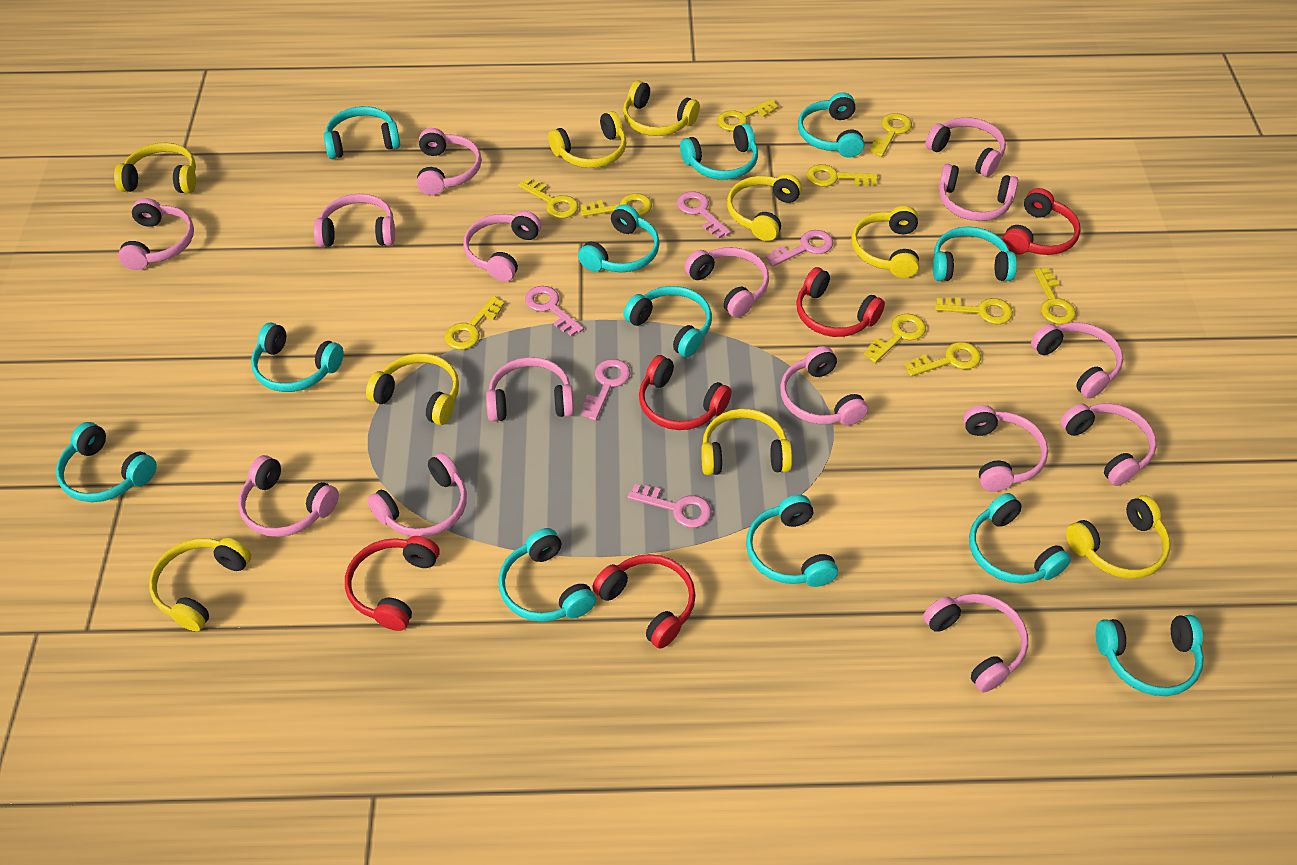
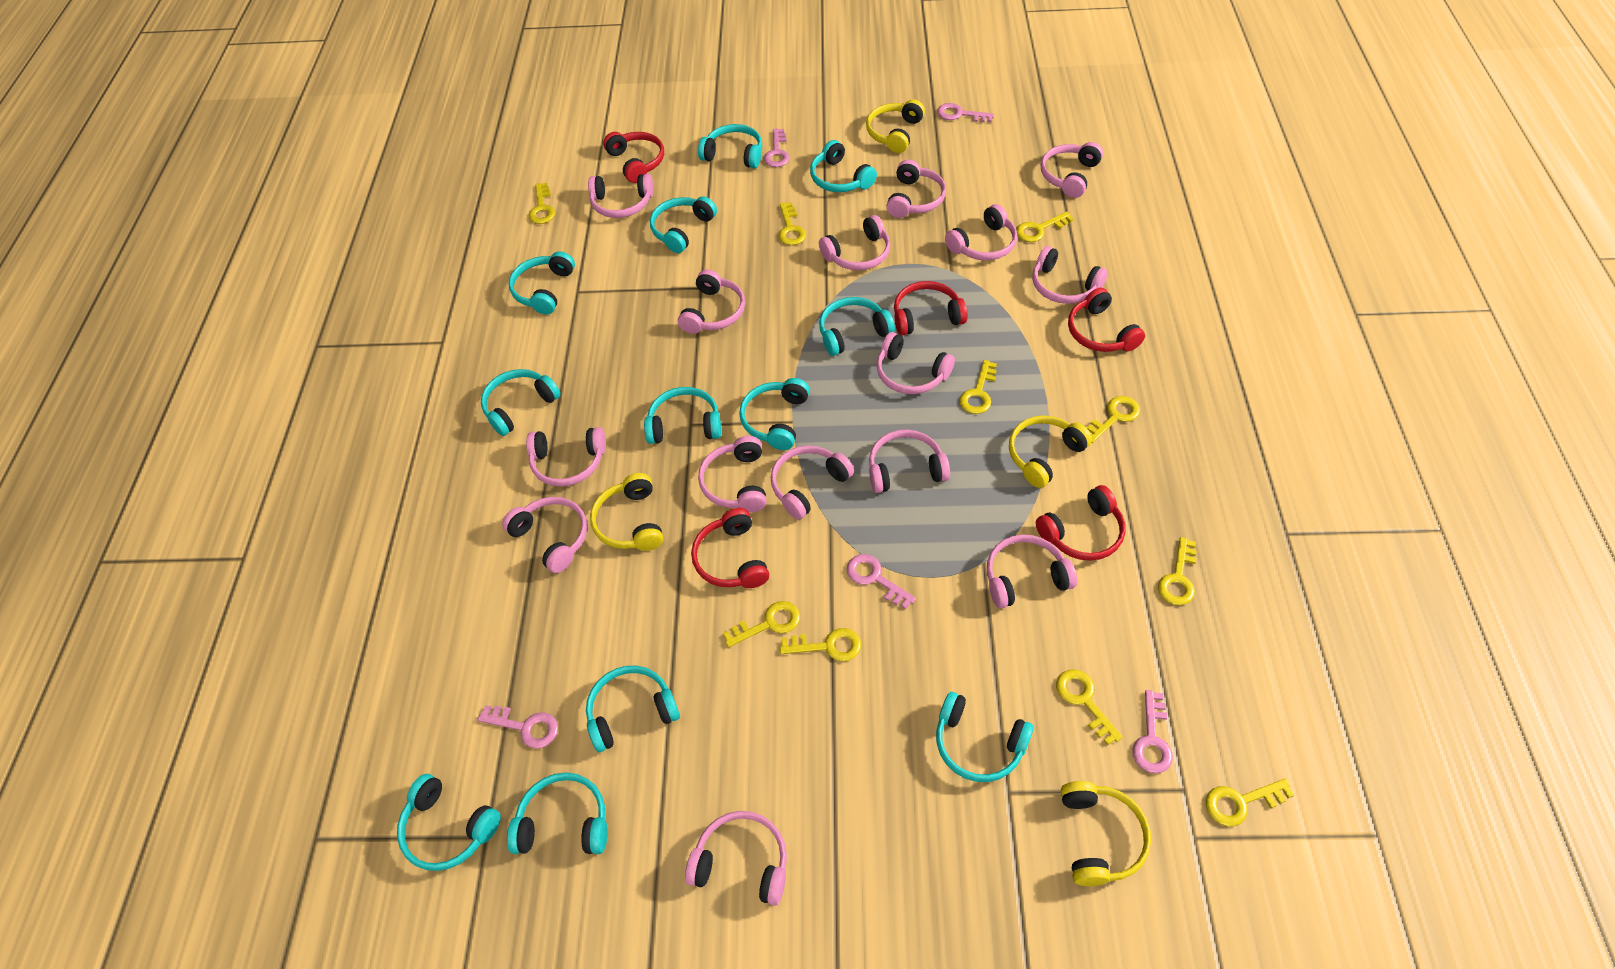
yellow headphones: [114,143,196,193] [149,538,251,631] [366,353,459,425] [548,111,626,168] [623,81,700,136] [701,409,792,475] [727,174,802,241] [851,206,919,278] [1066,495,1170,579] = 9 -> [590,473,663,551] [866,99,925,153] [1009,415,1092,488] [1061,781,1151,886] = 4

